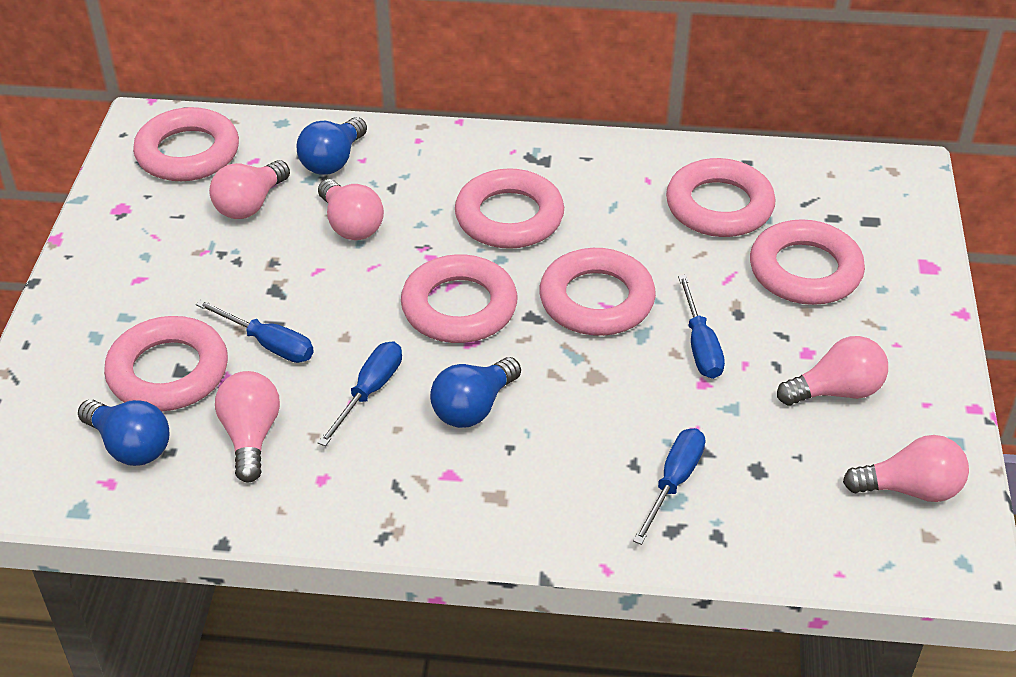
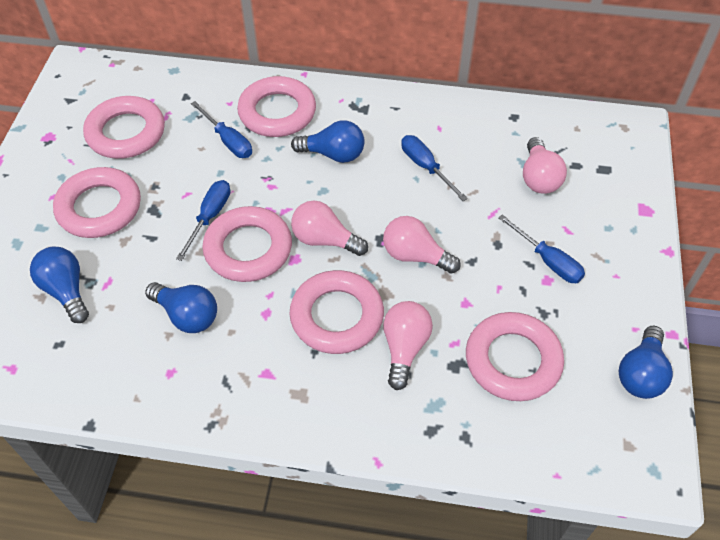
blue light bulb: [78,400,170,466] [297,117,367,175] [430,357,521,428] = 3 -> [30,247,89,323] [145,282,217,333] [291,121,365,163] [619,326,673,399] = 4
pink light bulb: [209,160,290,219] [215,371,280,482] [318,179,384,240] [777,336,888,405] [843,435,969,502] = 5 -> [291,201,368,256] [383,216,461,274] [383,301,433,390] [523,137,567,194] = 4
pink ring: [104,316,228,411] [133,107,239,181] [401,254,517,343] [455,168,564,249] [539,248,656,336] [666,158,776,237] [750,219,865,305] = 7 -> [53,167,141,238] [83,96,165,159] [202,206,292,282] [237,76,316,137] [289,270,384,354] [466,312,564,401] = 6

